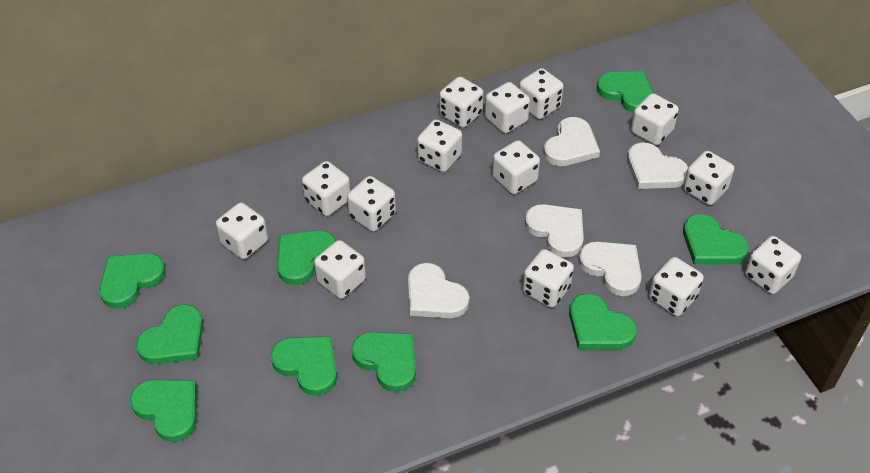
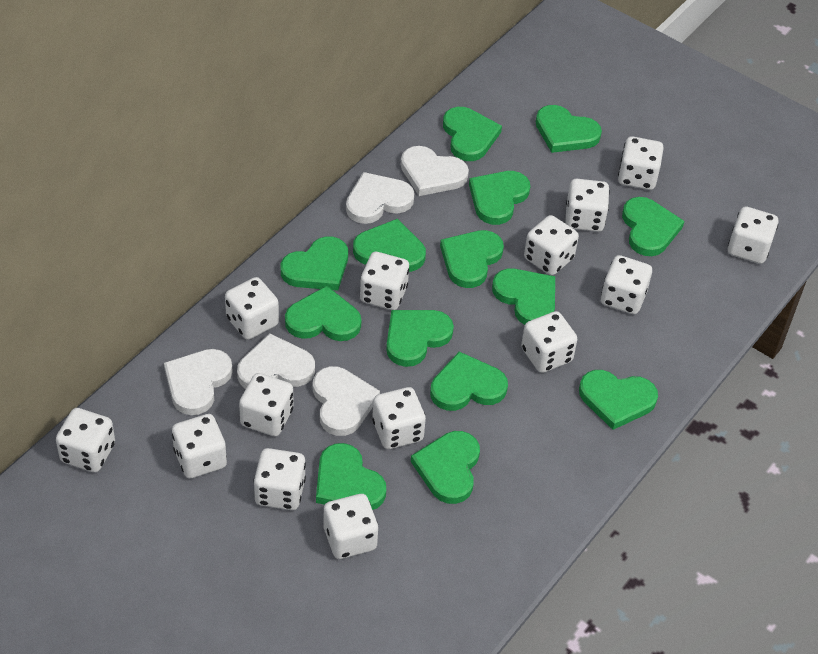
green heart: [99,253,166,309] [130,379,197,442] [136,304,203,364] [270,336,337,396] [277,230,336,285] [351,332,416,392] [569,293,637,349] [597,71,653,113] [683,214,749,265] = 9 -> [280,236,348,291] [285,286,362,341] [316,443,386,510] [353,219,426,272] [386,310,454,367] [411,431,480,504] [430,352,508,411] [440,230,504,288] [443,107,502,161] [469,171,530,225] [492,269,555,325] [536,105,602,153] [579,370,658,430] [622,197,684,256] = 14

